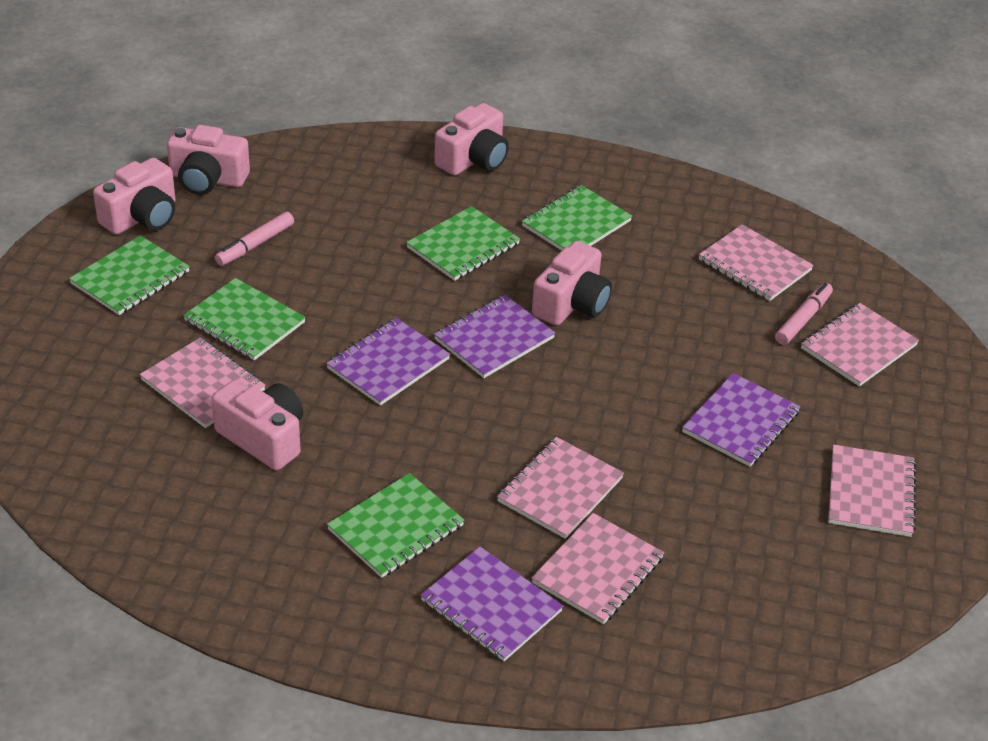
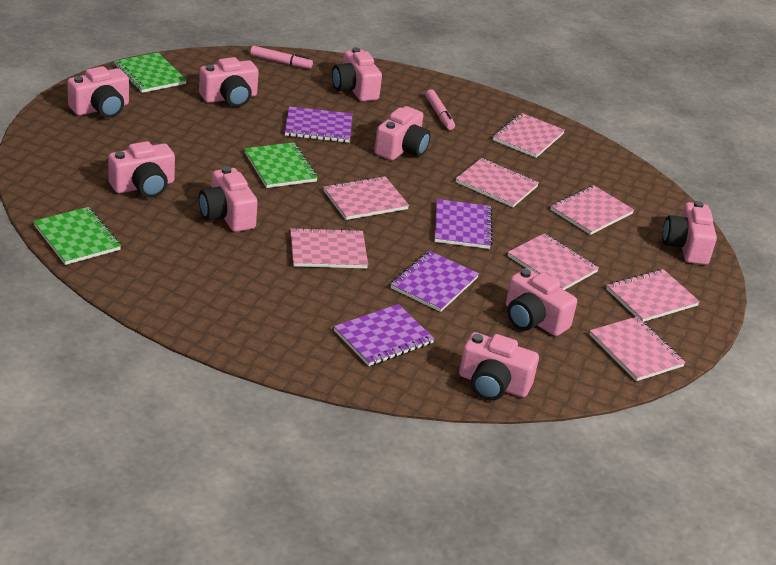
green notebook: [69,235,190,315] [183,278,306,360] [327,473,465,578] [406,206,520,281] [522,185,632,251] = 5 -> [33,207,121,265] [114,52,187,93] [244,142,318,188] = 3
pink camera: [93,158,176,235] [167,125,250,195] [211,379,303,470] [434,103,509,175] [532,241,612,326] = 5 -> [67,66,129,118] [108,141,175,198] [199,57,259,107] [199,166,258,232] [332,47,382,101] [374,106,431,161] [459,332,539,400] [506,268,577,336] [663,201,717,265] = 9
pink notebook: [140,337,265,428] [497,437,624,539] [532,513,664,624] [699,224,814,301] [801,303,919,386] [828,445,916,537] = 6 -> [290,227,368,269] [323,176,409,220] [455,158,539,207] [493,113,565,158] [508,233,599,290] [550,185,634,235] [589,317,686,381] [606,269,700,322] = 8

